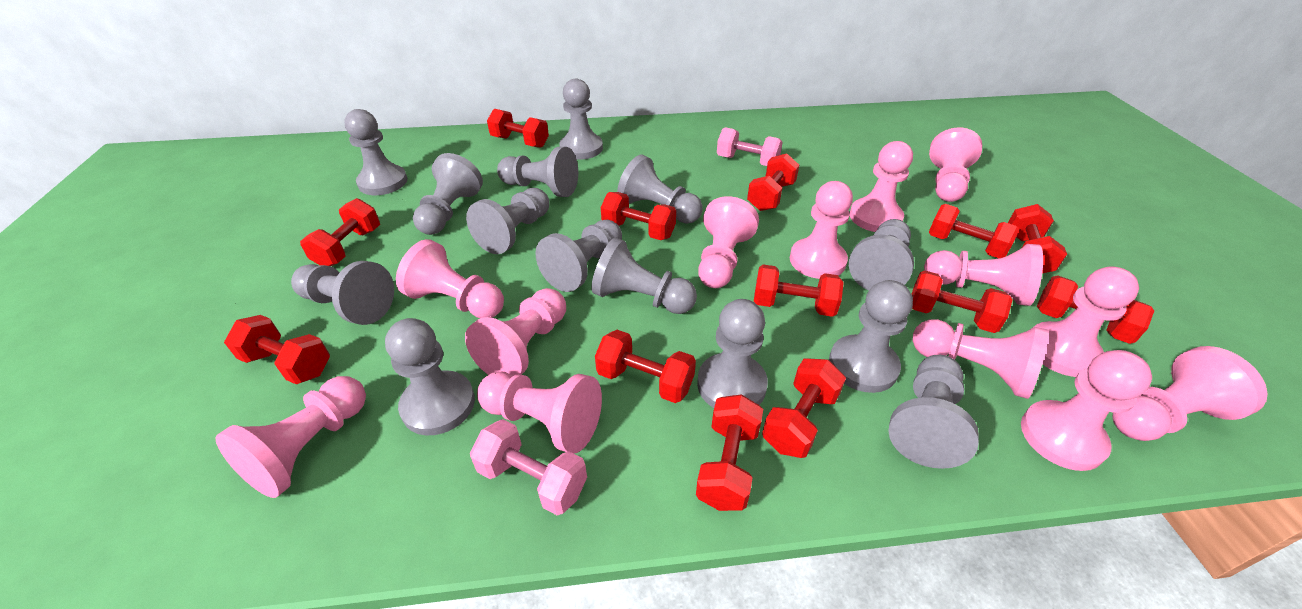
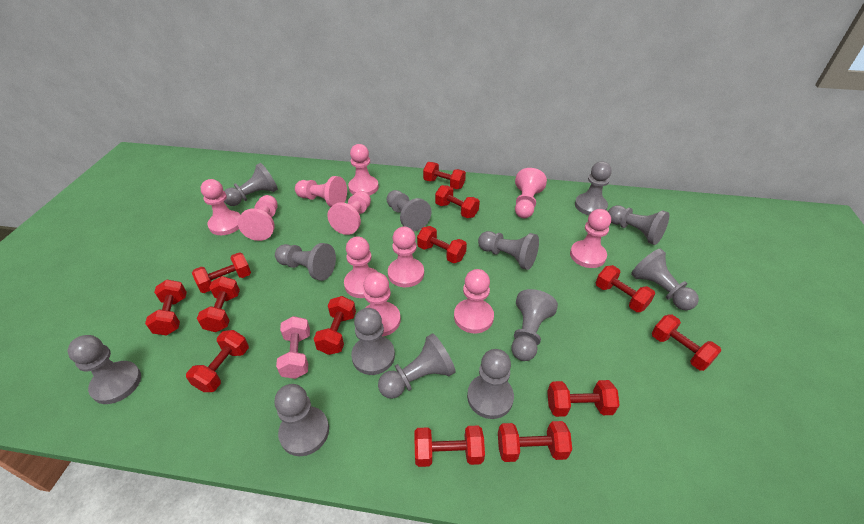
grey pawn: [291,261,394,325] [344,109,407,195] [385,318,475,436] [413,153,483,235] [466,188,549,254] [497,147,578,197] [536,220,622,292] [559,79,603,160] [591,237,697,314] [617,155,702,224] [697,299,768,408] [829,280,913,393] [849,219,914,290] [888,355,979,469] = 14 -> [67,335,141,404] [224,163,278,206] [274,384,329,456] [275,243,336,281] [351,308,395,375] [378,333,456,399] [386,190,432,231] [467,349,514,419] [478,231,539,270] [512,289,558,361] [575,161,612,215] [608,205,669,245] [631,249,699,310] = 13
pink dumbbell: [470,419,587,515] [717,127,783,166] = 2 -> [276,316,310,379] = 1
pink pawn: [215,376,366,498] [396,239,504,318] [465,288,566,376] [477,372,602,454] [698,196,759,288] [790,181,853,279] [850,141,913,232] [913,319,1049,399] [924,244,1043,306] [929,128,982,202] [1021,350,1152,471] [1034,266,1139,377] [1113,346,1268,441] = 13 -> [201,179,241,235] [238,195,278,241] [295,176,347,207] [327,191,371,235] [344,236,378,298] [348,144,379,196] [363,272,401,336] [388,227,424,287] [454,269,494,333] [515,168,547,218] [570,209,611,268] = 11

